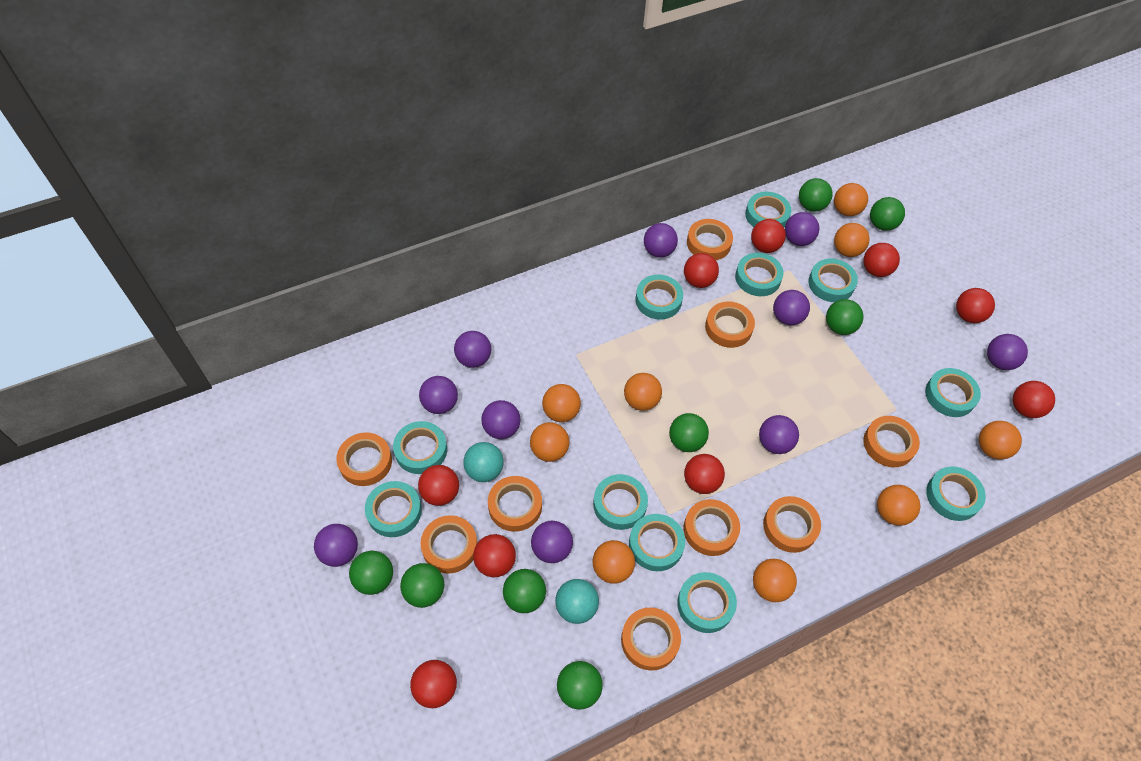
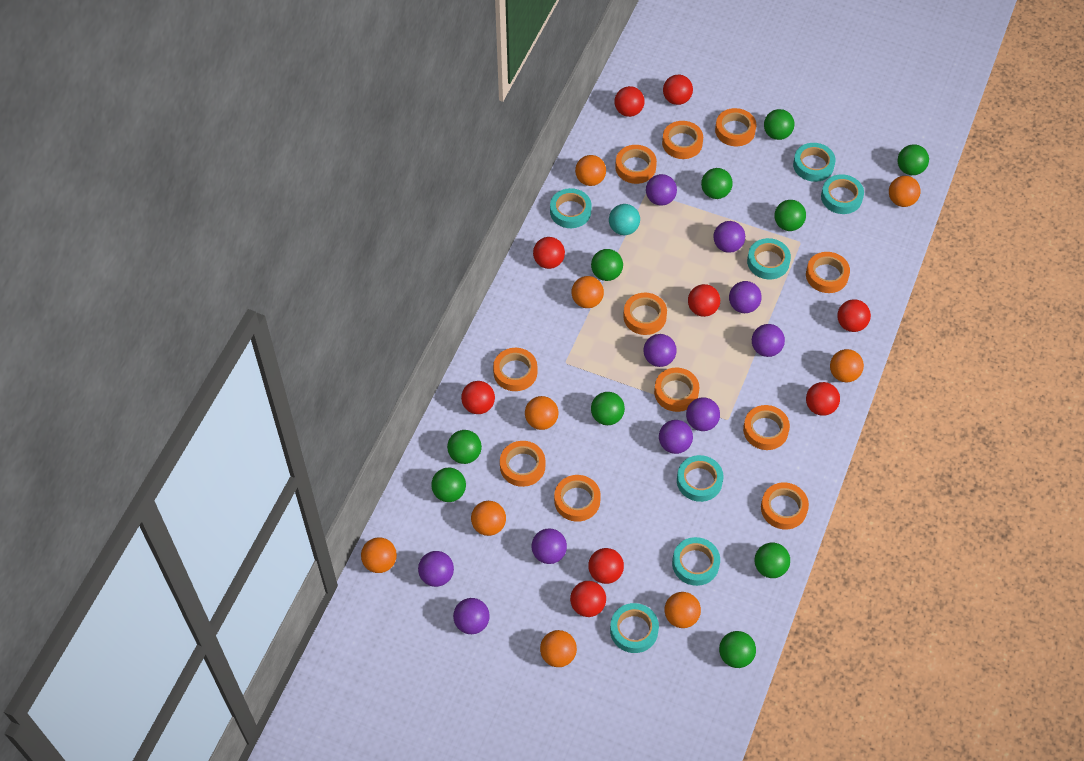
green ball: [349,551,393,595] [400,563,444,608] [503,569,546,613] [557,661,603,710] [669,413,709,452] [799,178,833,212] [826,299,864,335] [870,197,905,231] = 8 -> [431,468,466,502] [447,430,482,464] [591,249,623,281] [591,392,625,425] [701,168,733,199] [719,631,756,668] [754,543,790,578] [764,109,794,140] [775,200,806,231] [898,144,929,175] = 10
orange tape: [336,432,392,486] [421,515,477,574] [488,476,542,532] [621,608,681,671] [684,499,740,556] [687,219,733,260] [705,302,755,348] [763,496,821,553] [863,416,920,467] = 9 -> [493,348,537,391] [500,441,545,487] [554,475,601,522] [615,145,657,184] [623,293,667,335] [654,368,699,412] [662,121,703,159] [715,108,756,146] [743,405,790,450] [761,482,809,529] [806,252,850,293] = 11
turquoise ball: [463,442,504,482] [555,579,599,624] = 2 -> [609,204,640,235] = 1
turquoise tape: [365,481,422,537] [393,421,447,474] [593,474,648,530] [629,514,685,571] [635,275,683,320] [677,572,737,633] [735,253,784,296] [745,192,791,227] [808,259,858,302] [925,368,981,417] [926,467,986,521] = 11 -> [550,188,592,228] [610,603,659,653] [672,537,720,586] [677,455,723,502] [747,238,791,279] [793,143,836,182] [821,174,864,214] = 7

